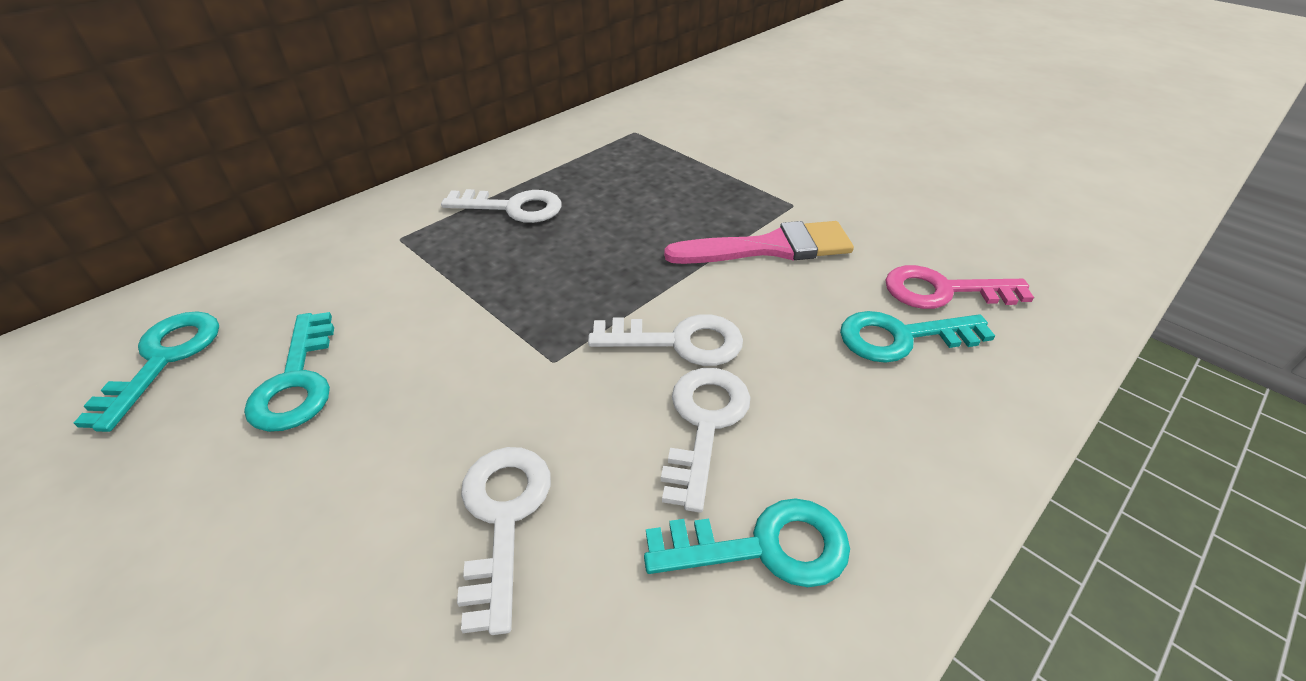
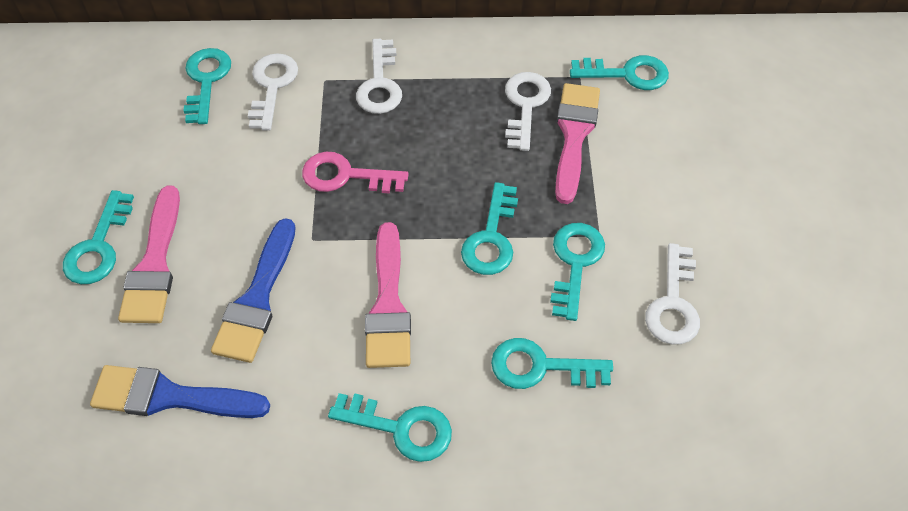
blue brush: none = 0 -> [90,365,270,418] [211,218,296,363] = 2
pink brush: [664,221,854,264] = 1 -> [118,186,180,323] [365,222,411,368] [555,83,600,204] = 3
turquoise key: [74,311,219,432] [244,312,334,432] [644,498,850,587] [840,311,995,363] = 4 -> [63,190,134,284] [183,48,231,124] [328,393,452,462] [461,182,518,275] [491,338,613,389] [550,223,605,321] [570,55,669,90] = 7

